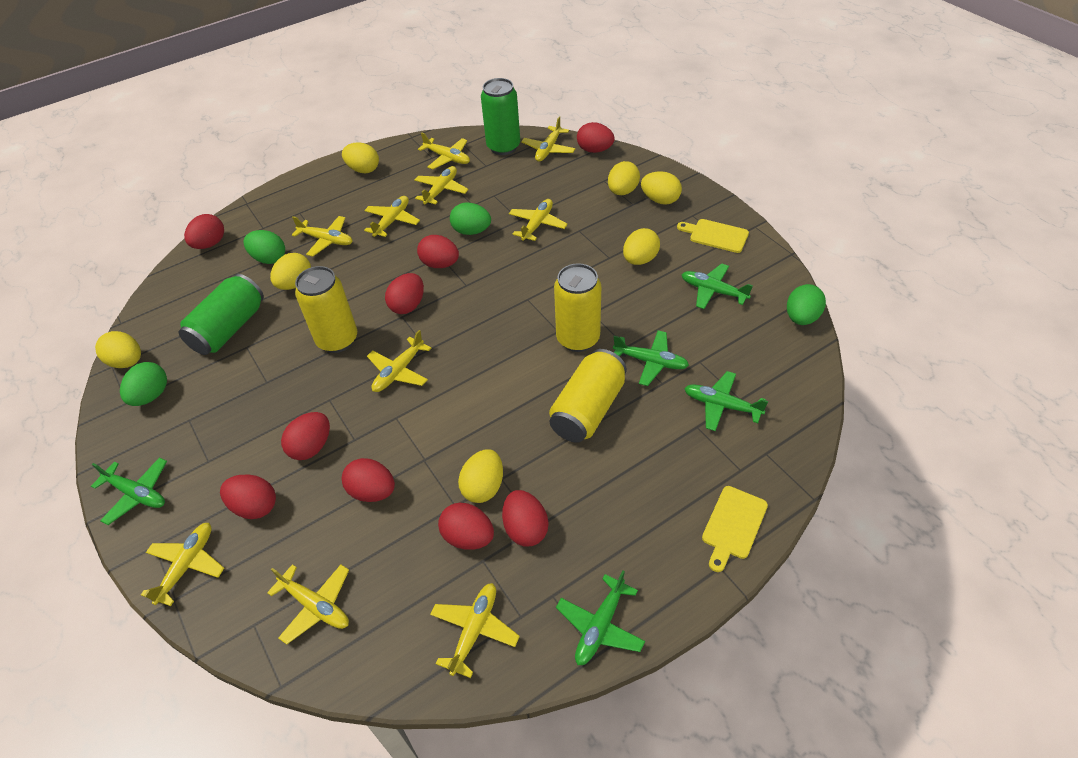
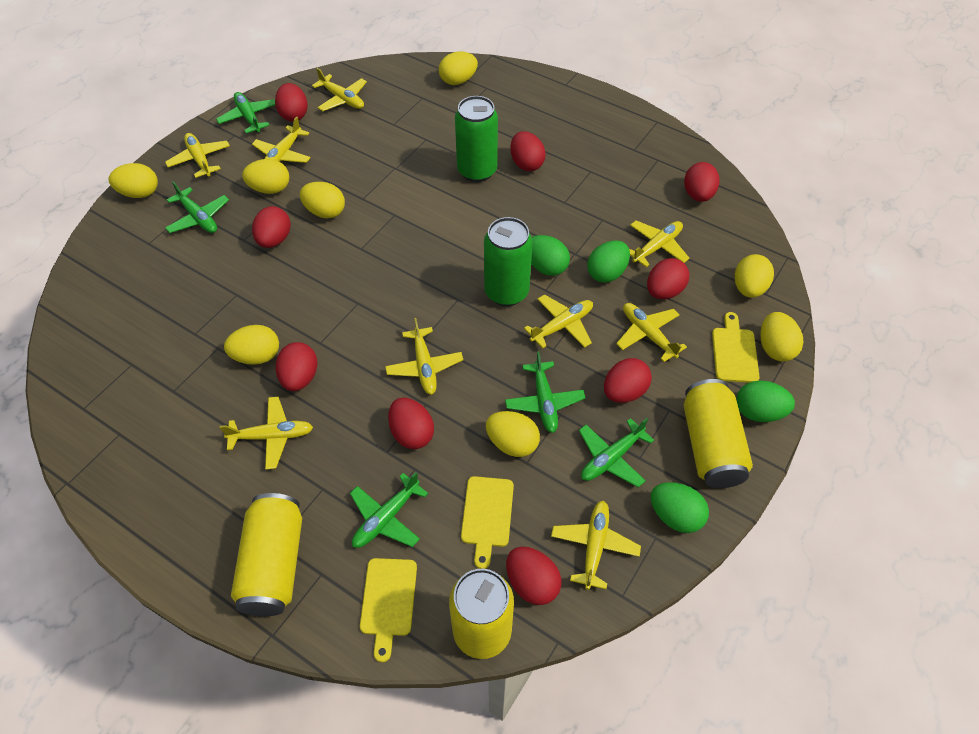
yellow cutting board: [677,219,749,253] [702,486,768,572] = 2 -> [360,558,417,662] [461,476,514,569] [712,312,760,383] = 3
yellow egg: [95,331,141,368] [270,253,311,290] [342,142,379,173] [458,449,503,503] [608,161,640,195] [623,228,660,265] [641,171,682,205] = 7 -> [109,163,158,198] [224,325,279,365] [242,159,289,194] [300,182,345,219] [439,51,478,85] [486,411,540,457] [735,254,774,298] [760,312,803,361] = 8
yellow plane: [141,523,224,606] [267,564,349,644] [292,216,353,257] [364,196,420,237] [367,330,432,392] [414,166,469,204] [418,132,470,169] [430,583,520,678] [509,199,568,241] [521,116,575,162] = 10 -> [165,133,230,178] [220,397,313,470] [252,117,311,163] [312,68,367,111] [385,318,463,395] [524,294,593,348] [551,501,641,590] [616,303,687,362] [629,221,689,267] = 9

